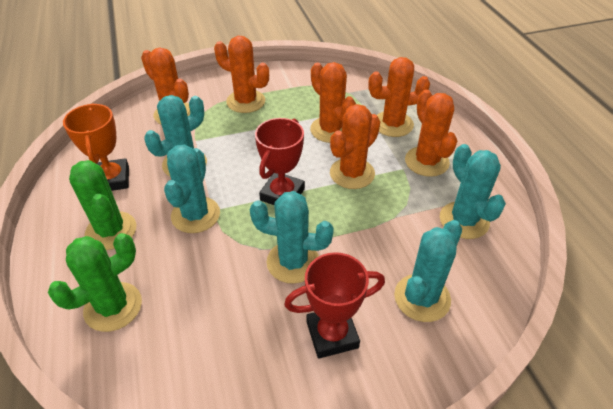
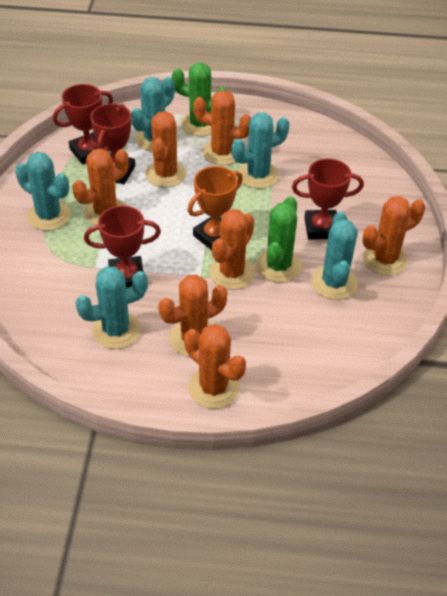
orange cactus: [141,48,190,124] [214,36,269,113] [310,62,356,143] [330,104,380,189] [368,57,430,137] [405,90,457,177] = 6 -> [73,148,129,225] [145,111,186,188] [158,275,228,357] [184,324,246,409] [193,90,251,165] [209,209,255,290] [363,196,425,276] = 7
red trophy: [255,118,305,205] [284,252,385,359] = 2 -> [53,84,113,165] [84,206,161,288] [90,104,135,184] [292,158,364,240] = 4

